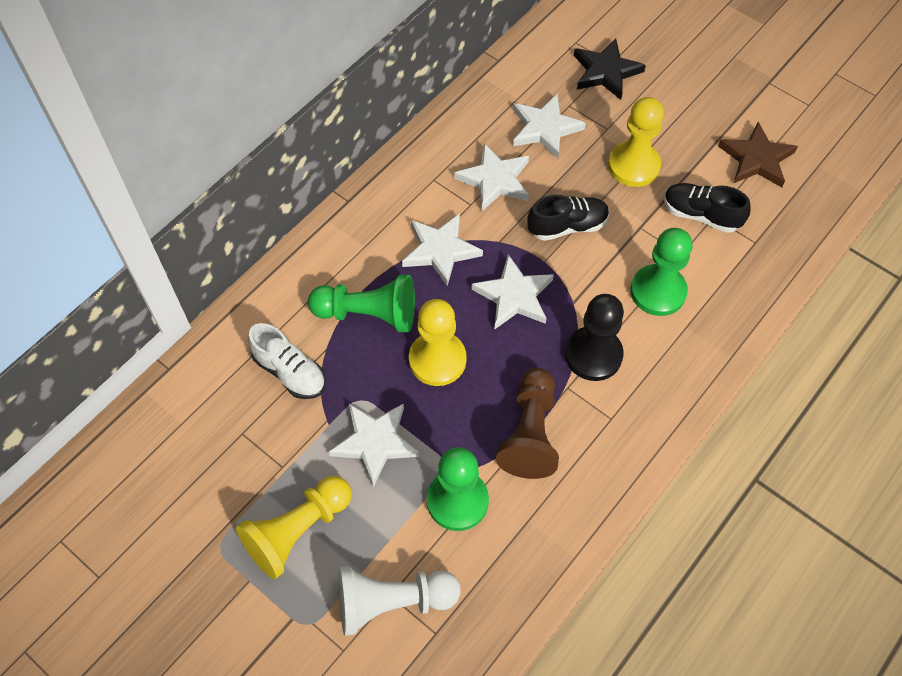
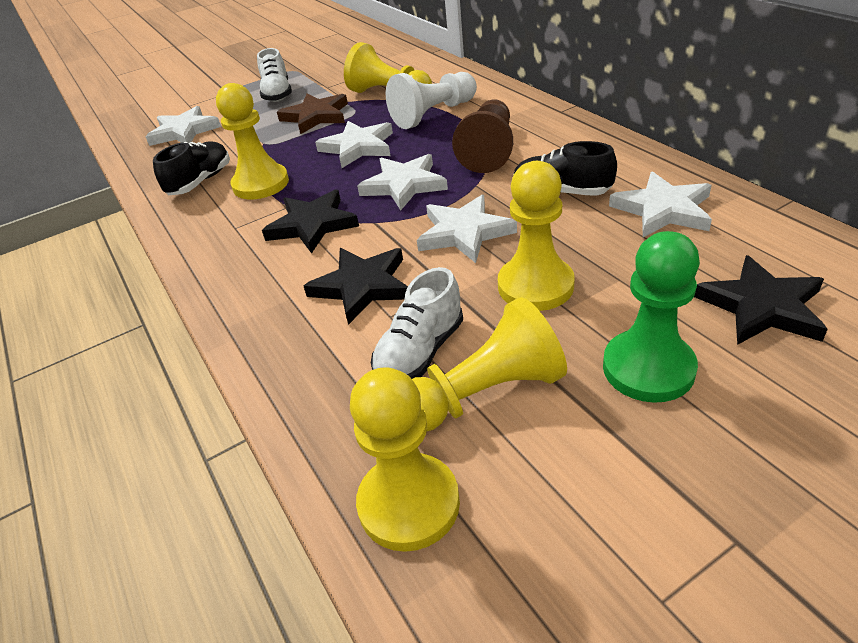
black pawn: [565,294,624,381] = 1 -> none = 0
black star: [574,39,646,100] = 1 -> [262,190,359,253] [304,248,408,325] [694,255,828,345] = 3
green pawn: [308,275,415,332] [427,447,489,531] [630,228,692,316] = 3 -> [603,231,700,403] = 1
white shoe: [248,323,326,399] = 1 -> [257,48,292,102] [371,267,463,379] = 2
yellow pawn: [236,476,352,579] [409,299,467,386] [608,97,664,187] = 3 -> [216,83,289,199] [344,42,432,93] [350,367,460,552] [412,297,567,431] [498,161,575,311] = 5

